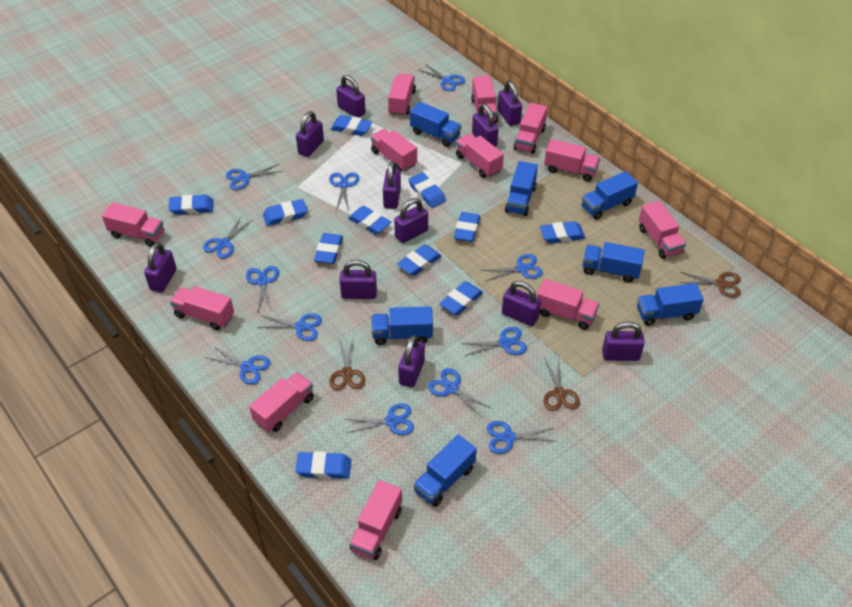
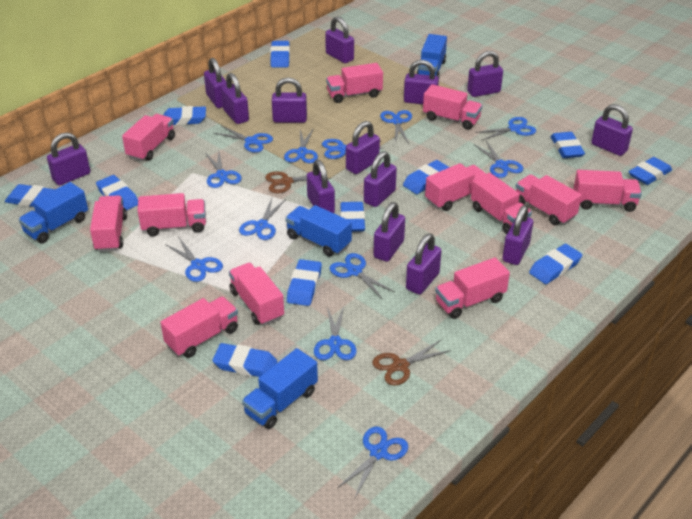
blue truck: [372,306,433,345] [410,102,461,147] [413,435,477,507] [505,161,538,216] [582,171,638,220] [583,242,645,283] [637,283,704,326] = 7 -> [18,182,88,243] [242,348,318,429] [285,205,352,257] [416,34,447,78] = 4
brown scissors: [329,337,365,390] [543,358,580,411] [679,272,741,298] = 3 -> [265,171,331,193] [372,340,451,385] = 2
purple padlock: [144,242,177,293] [296,111,324,157] [336,75,366,117] [339,260,377,299] [383,161,401,209] [394,198,428,243] [398,335,425,387] [472,104,499,147] [498,81,522,126] [502,281,541,326] [602,321,645,361] = 11 -> [47,132,90,185] [204,58,227,108] [221,73,249,124] [272,78,307,123] [307,160,335,213] [325,16,354,63] [346,121,380,174] [364,151,397,207] [373,202,405,262] [404,60,439,104] [406,234,441,294] [467,51,503,97] [502,205,533,265] [591,104,633,156] = 14

